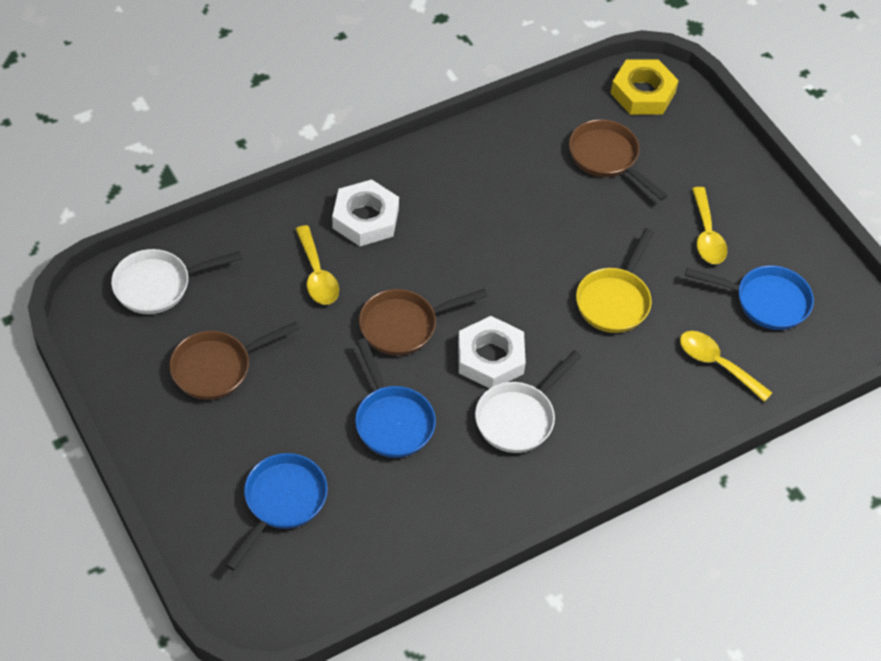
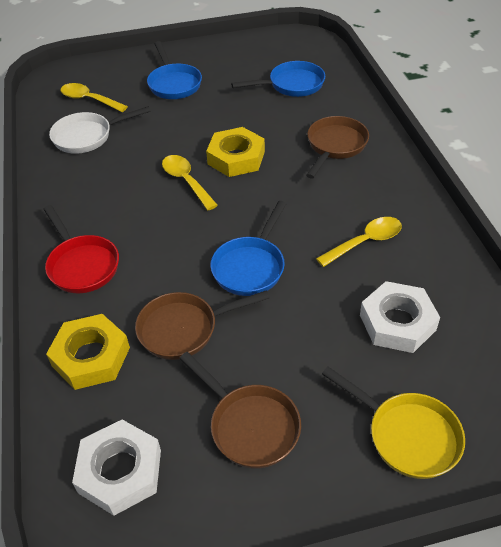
red pan: none = 0 -> [44,205,119,293] = 1
white pan: [111,249,242,314] [475,350,582,453] = 2 -> [49,106,151,154] = 1
yellow nut: [611,59,679,115] = 1 -> [46,314,130,390] [206,127,265,177] = 2

